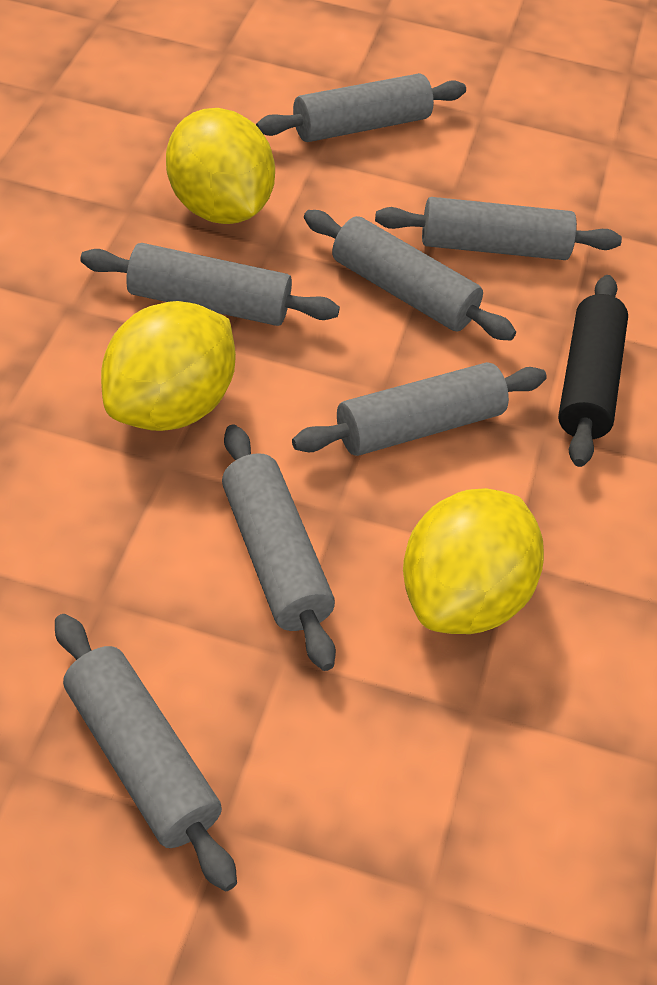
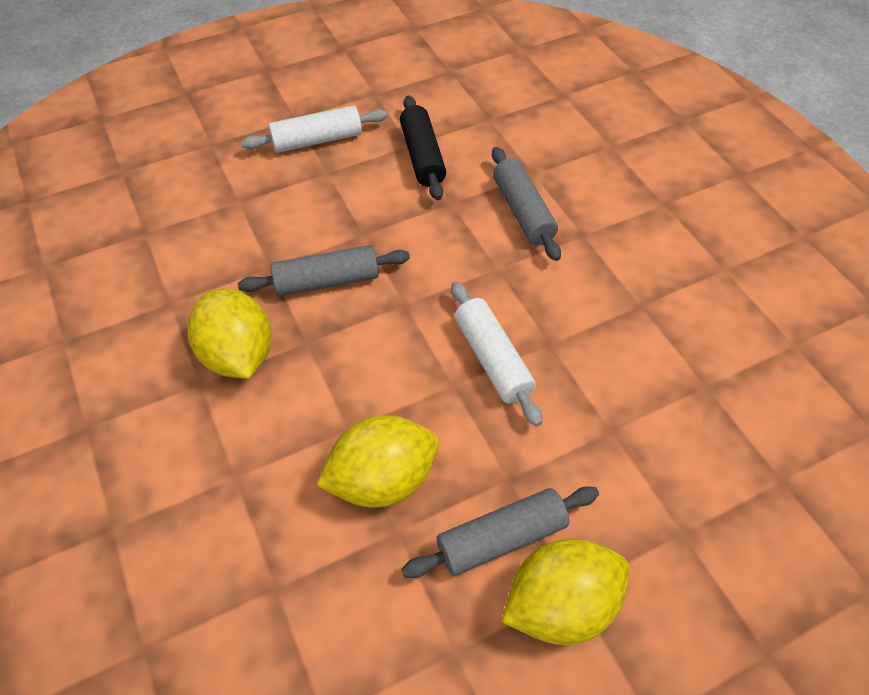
grey rolling pin: [55,614,237,892] [80,243,340,326] [222,425,336,671] [256,73,466,142] [292,362,547,456] [304,210,516,341] [375,197,622,260] = 7 -> [238,245,410,296] [401,487,599,578] [492,147,561,261] = 3
white rolling pin: none = 0 -> [241,105,388,153] [451,281,542,426] = 2

